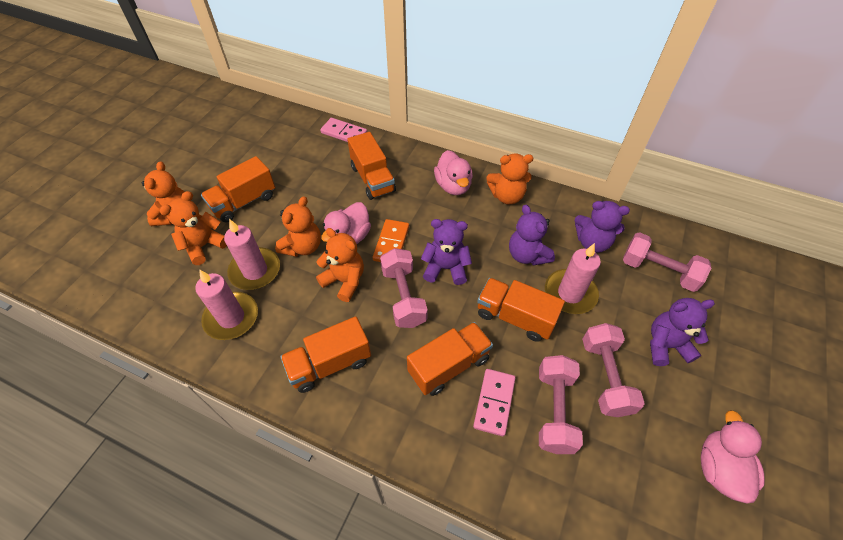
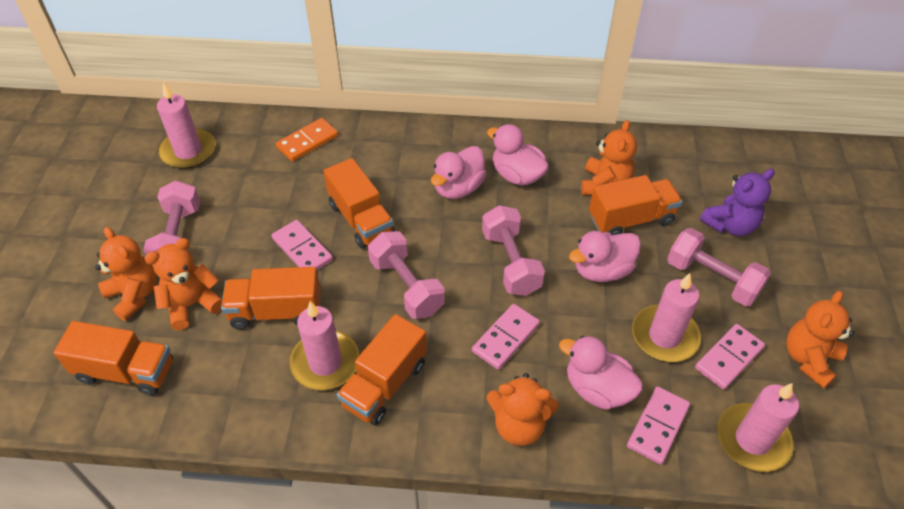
pink candle: [195,270,258,340] [224,219,280,290] [545,243,601,314] = 3 -> [157,82,215,169] [290,301,359,390] [632,273,701,362] [717,383,799,472] = 4
pink domino: [320,118,367,142] [473,369,515,436] = 2 -> [272,220,333,270] [472,304,540,370] [627,387,690,465] [695,324,765,390] = 4
pink duck: [321,202,371,244] [434,150,473,195] [701,410,764,503] = 3 -> [431,146,487,199] [487,124,549,186] [559,336,643,410] [569,231,641,282] = 4
purple teddy bear: [421,219,472,285] [509,205,555,266] [575,201,630,253] [650,298,715,366] = 4 -> [700,169,775,236] = 1

